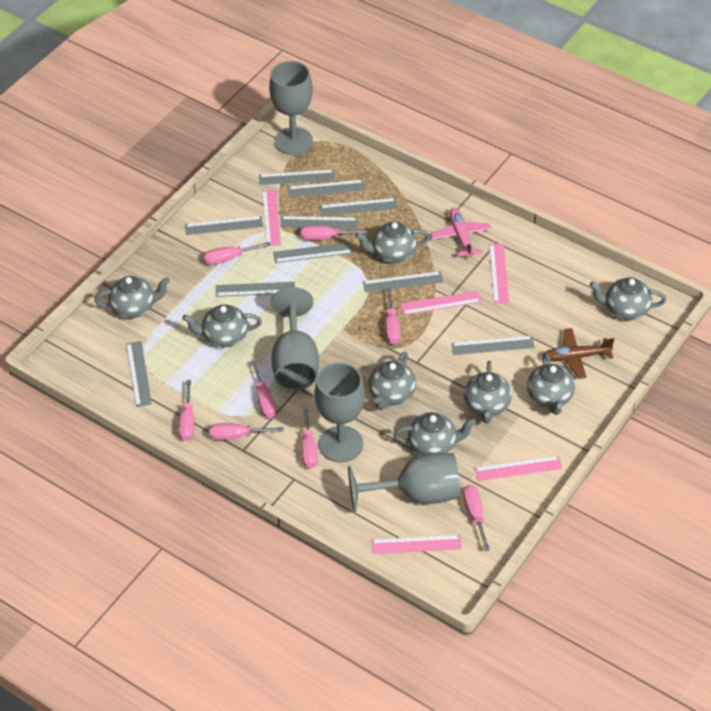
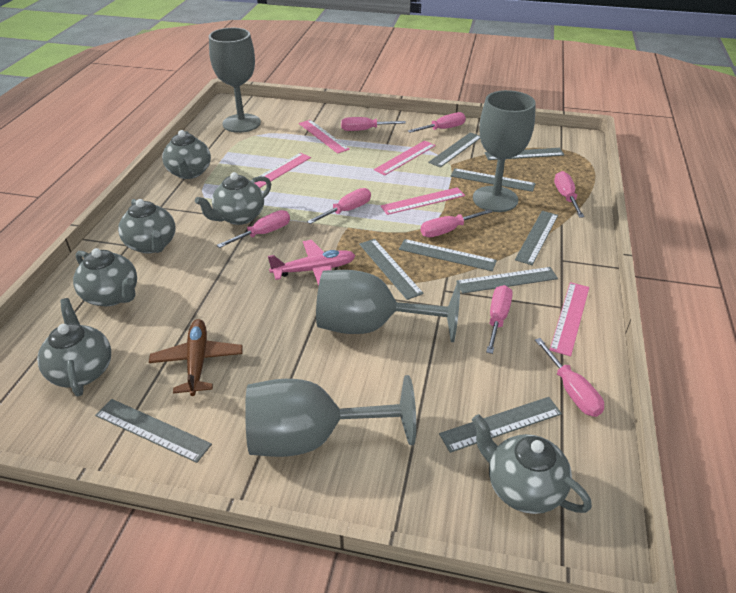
grey ruler: [126,341,152,407] [185,216,263,235] [216,282,295,297] [259,170,335,185] [273,242,352,263] [280,216,358,229] [288,180,365,197] [320,198,398,216] [363,271,443,293] [451,336,535,355] = 10 -> [95,399,212,463] [359,239,424,300] [399,239,497,271] [428,132,480,168] [439,397,562,453] [451,168,536,192] [456,267,558,294] [484,148,564,160] [515,211,558,265] = 9
grey teapot: [94,276,170,318] [182,305,262,347] [355,221,430,263] [369,352,416,410] [393,412,476,455] [464,361,512,423] [527,353,575,415] [590,277,666,320] = 8 -> [37,298,111,397] [73,248,137,306] [118,199,175,253] [162,130,211,179] [195,172,271,225] [472,414,592,514] = 6

